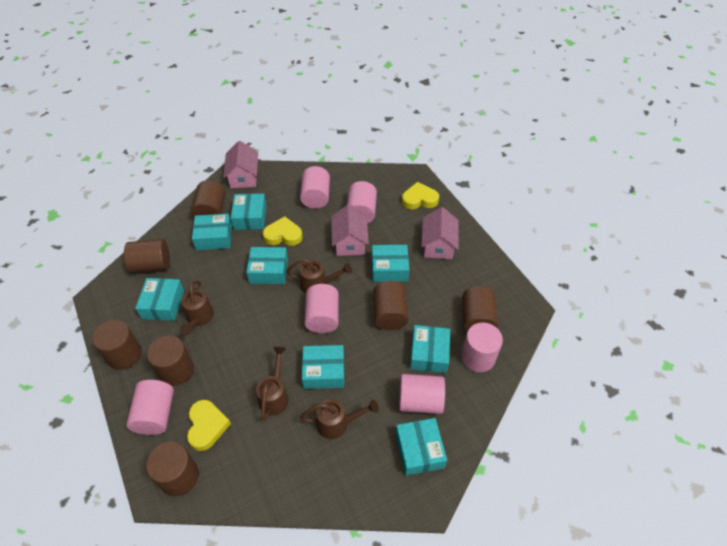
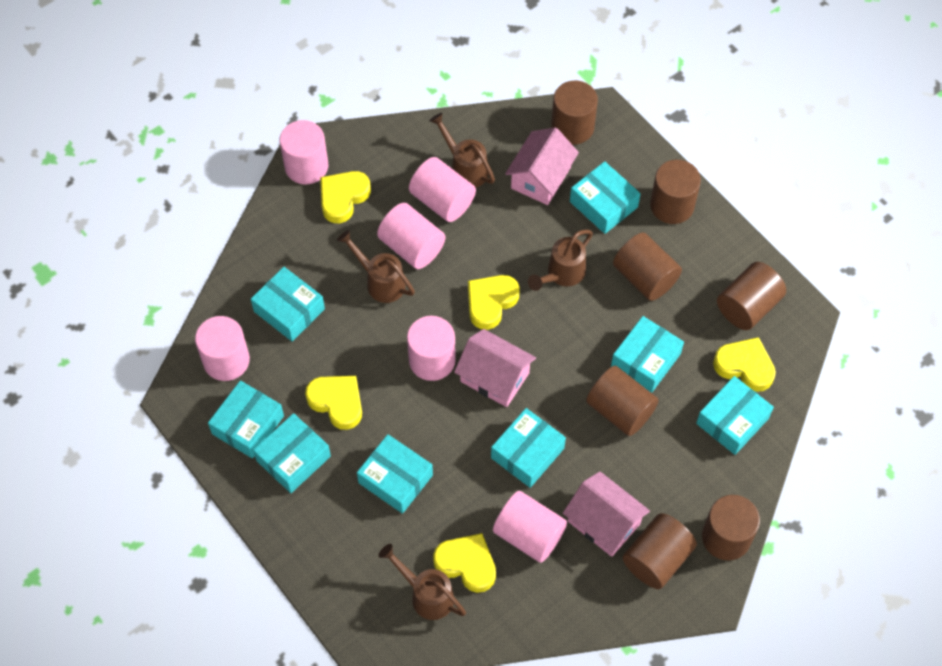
yellow heart: [187,400,231,451] [263,216,303,246] [402,182,439,209] = 3 -> [305,376,362,430] [320,171,371,223] [433,533,496,593] [468,275,520,330] [713,337,776,392] = 5

